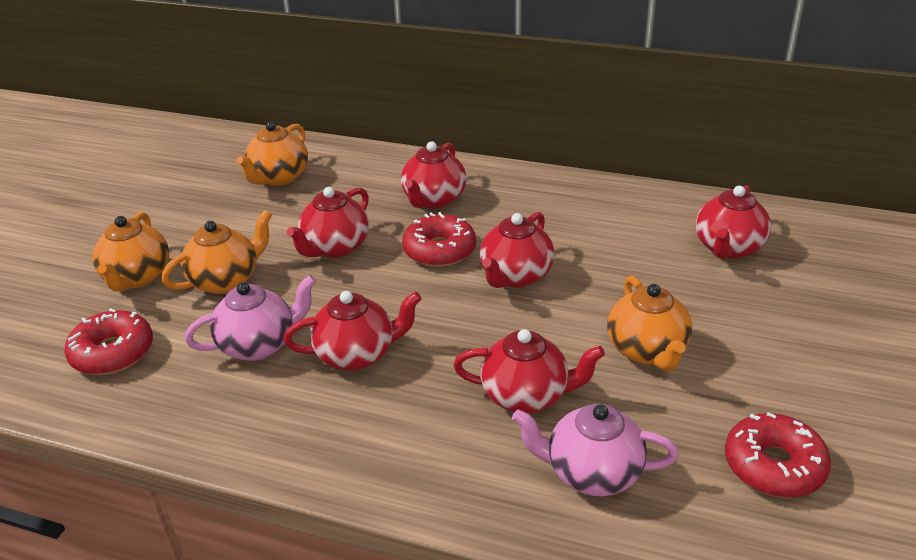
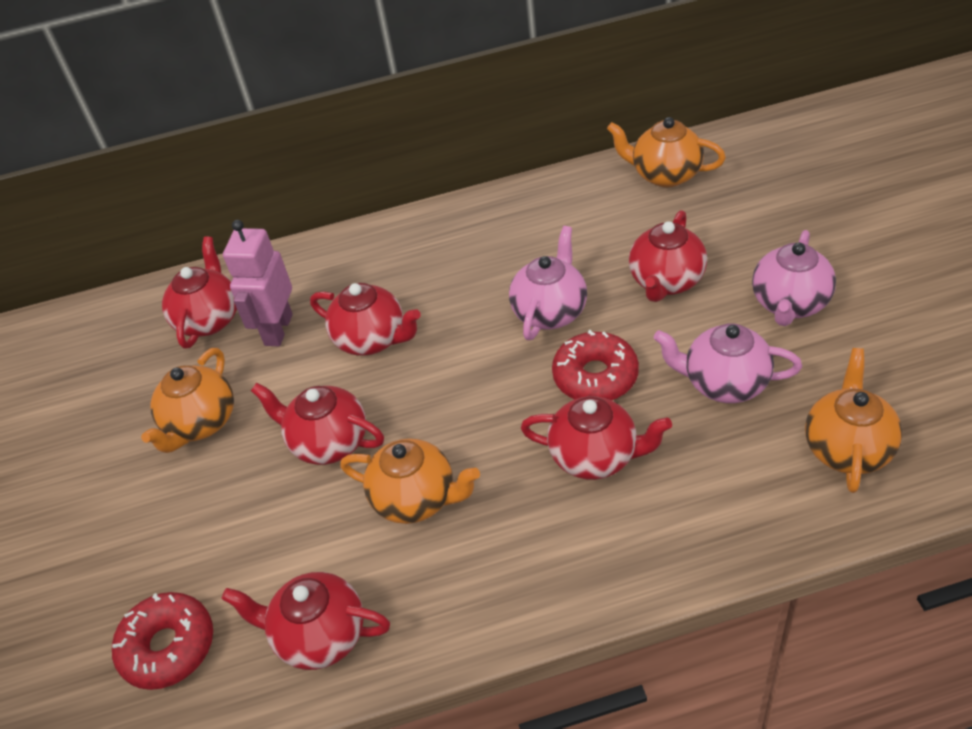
pink robot: none = 0 -> [223,220,293,346] = 1
pink teapot: [185,275,316,361] [512,404,678,496] = 2 -> [509,226,587,340] [654,323,802,403] [752,230,836,326] = 3
red donut: [64,308,153,375] [402,212,476,267] [725,412,831,498] = 3 -> [112,592,213,690] [552,330,639,400] = 2

